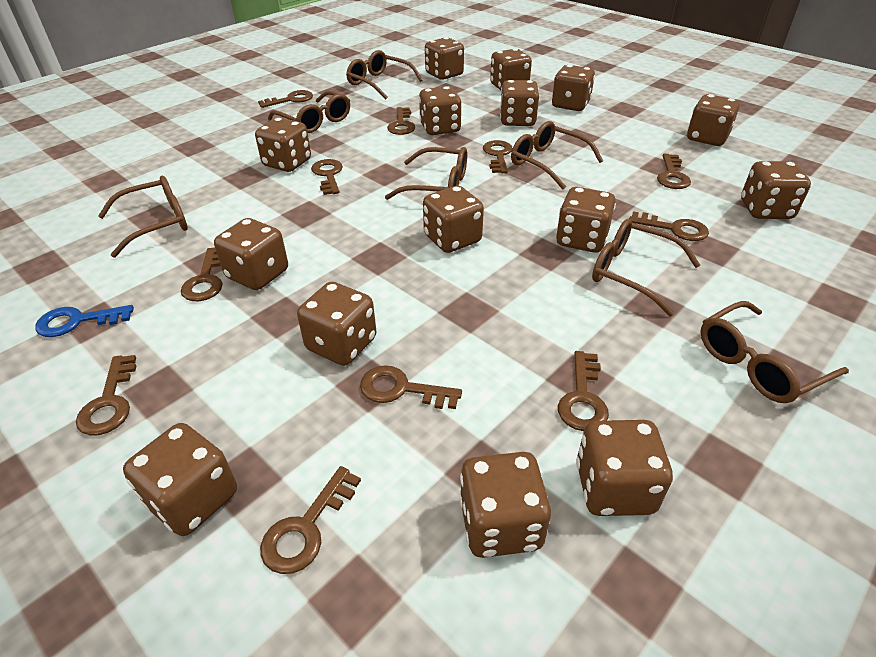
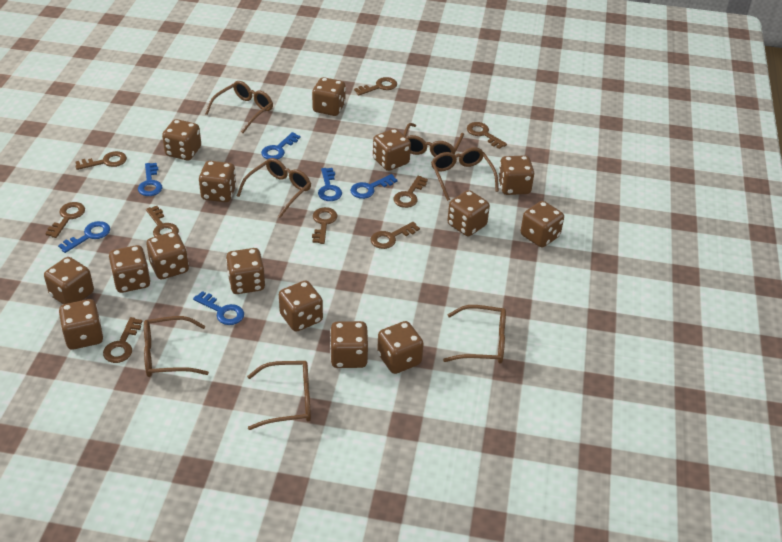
blue key: [35,305,134,337] = 1 -> [58,221,110,253] [138,163,162,196] [193,291,244,325] [261,132,301,160] [318,168,342,201] [350,174,398,199] = 6
brown key: [76,355,136,436] [181,248,223,301] [258,90,313,108] [260,466,361,574] [311,159,343,195] [360,365,462,409] [387,107,415,135] [483,140,513,173] [558,351,609,431] [629,211,709,241] [657,154,691,189] = 11 -> [45,202,85,238] [75,151,127,170] [103,317,143,363] [146,206,179,237] [312,207,337,244] [354,77,397,95] [370,222,420,249] [393,176,428,208] [467,122,507,149] = 9

